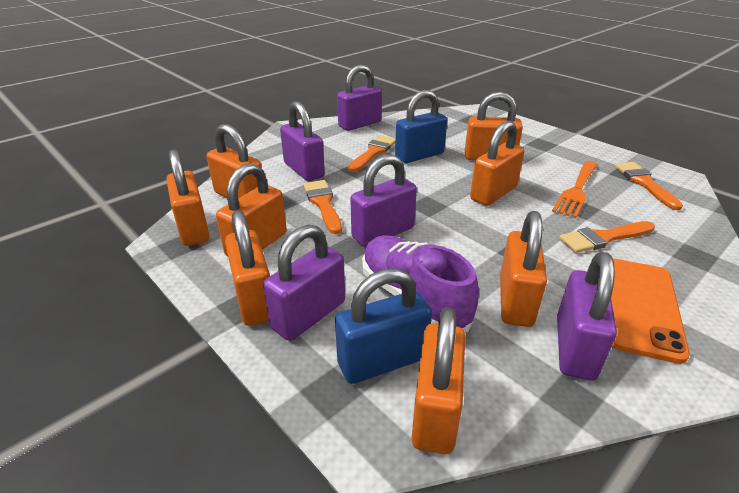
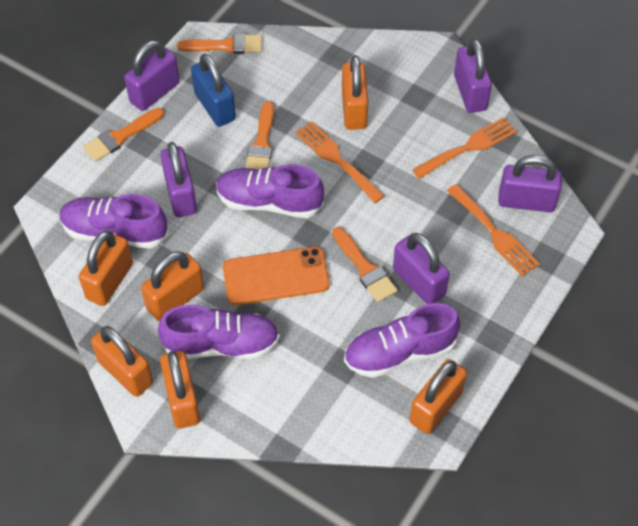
blue padlock: [335,268,432,384] [395,90,447,163] = 2 -> [191,53,236,127] = 1
orange fork: [552,161,598,218] = 1 -> [295,121,384,203] [412,117,517,179] [447,184,540,277] = 3
orange padlock: [166,149,210,246] [207,124,262,198] [216,163,287,257] [225,210,270,326] [411,307,465,454] [465,92,523,161] [470,121,524,206] [500,211,547,327] = 8 -> [79,231,133,306] [91,326,153,397] [141,251,204,321] [160,351,200,429] [342,55,368,130] [409,359,467,434] = 6
purple shoe: [362,235,479,332] = 1 -> [60,194,168,249] [158,305,280,359] [216,164,324,218] [344,303,460,378] = 4

